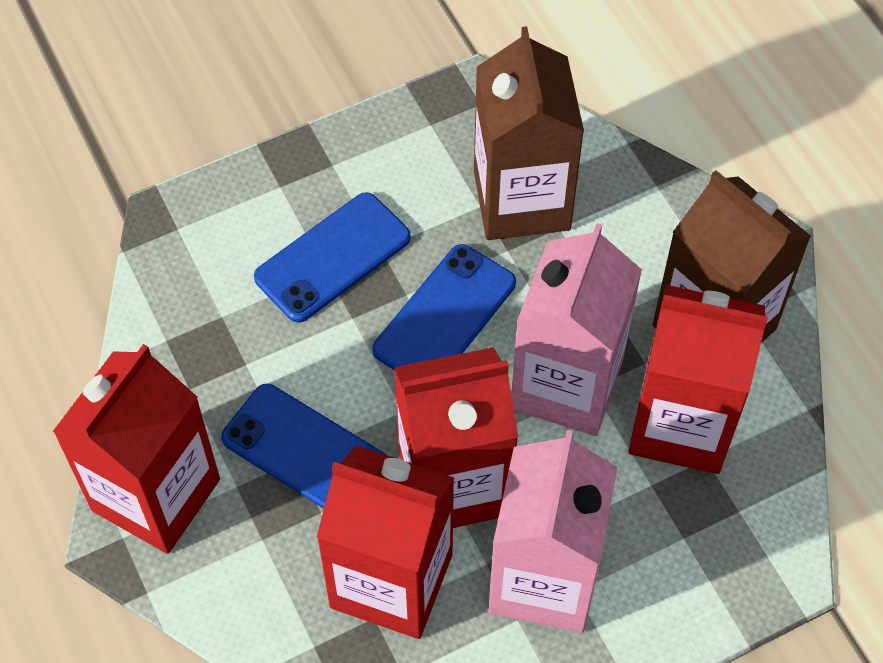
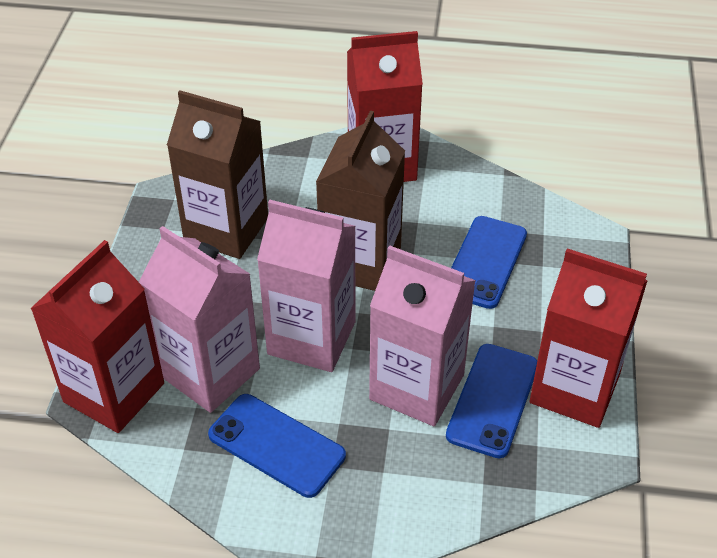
pink carton: [488,430,618,633] [511,223,642,436] = 2 -> [139,226,260,413] [257,200,356,372] [369,245,476,426] = 3
red carton: [53,344,220,554] [317,445,454,639] [394,347,518,528] [628,285,768,474] = 4 -> [30,240,164,433] [347,31,423,182] [530,248,648,428] = 3

